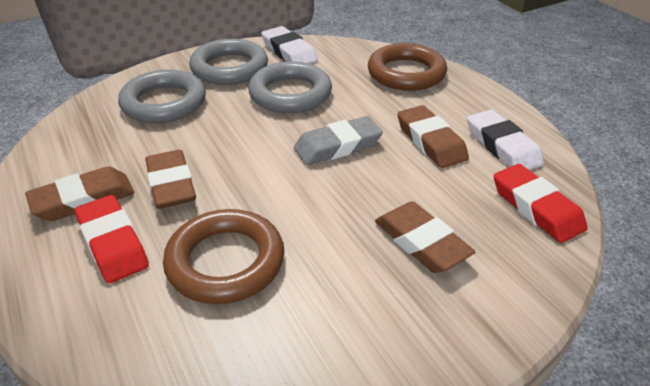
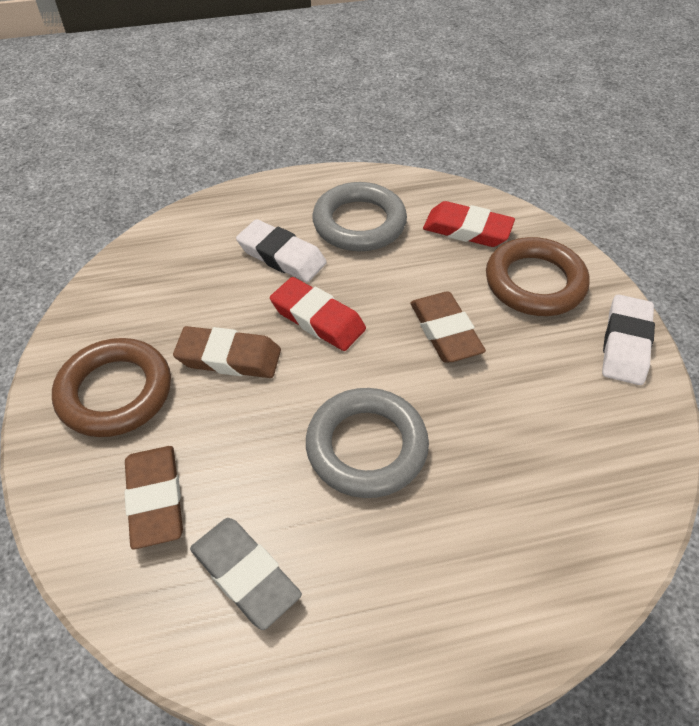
brown eraser: [25,166,134,221] [145,150,196,209] [375,201,475,273] [398,105,469,168] = 4 -> [124,446,183,549] [173,326,281,378] [411,292,486,362] = 3
grey ring: [118,70,206,123] [189,39,268,85] [248,61,332,113] = 3 -> [306,388,429,498] [312,182,407,251] = 2

